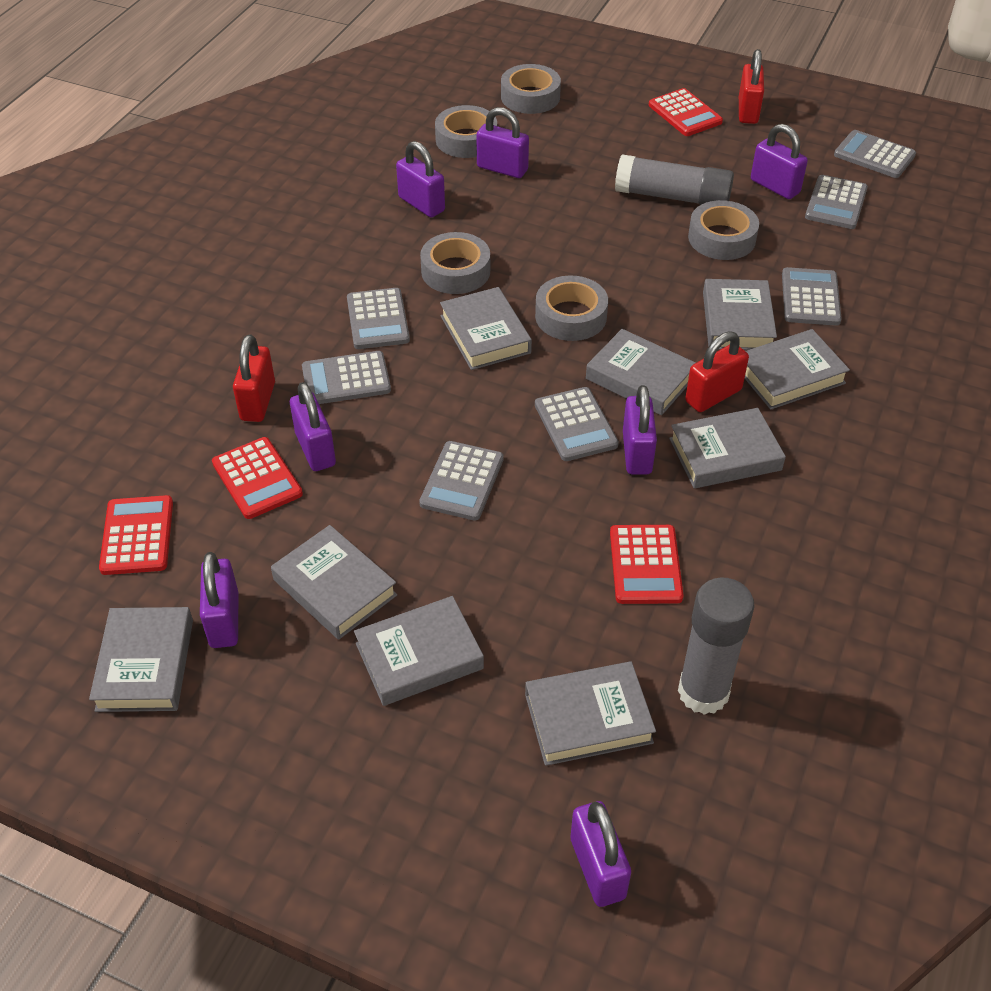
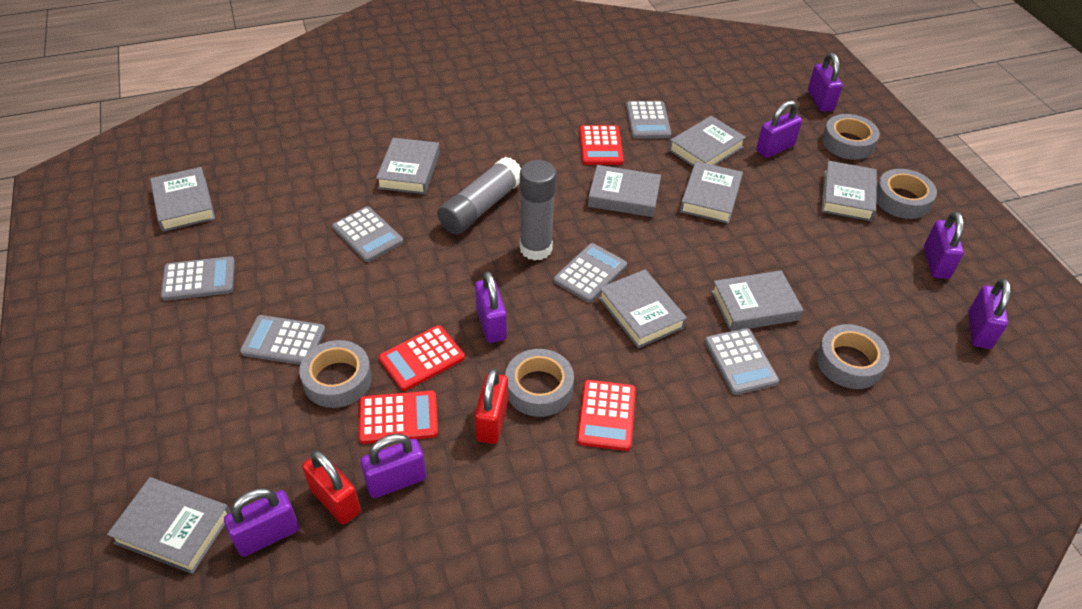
grey calculator: [302,351,391,404] [347,288,410,349] [419,441,504,521] [535,387,619,461] [782,267,842,326] [805,175,868,229] [834,130,916,178] = 7 -> [161,256,235,301] [240,315,325,365] [332,206,403,262] [554,243,627,303] [626,101,671,139] [704,328,779,395] = 6
red padlock: [233,334,275,422] [685,331,749,412] [739,49,764,124] = 3 -> [302,450,361,524] [475,368,508,444] = 2

